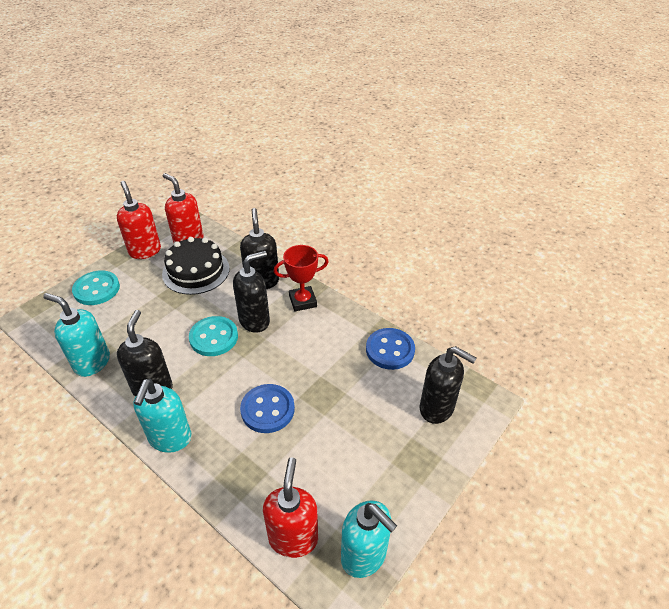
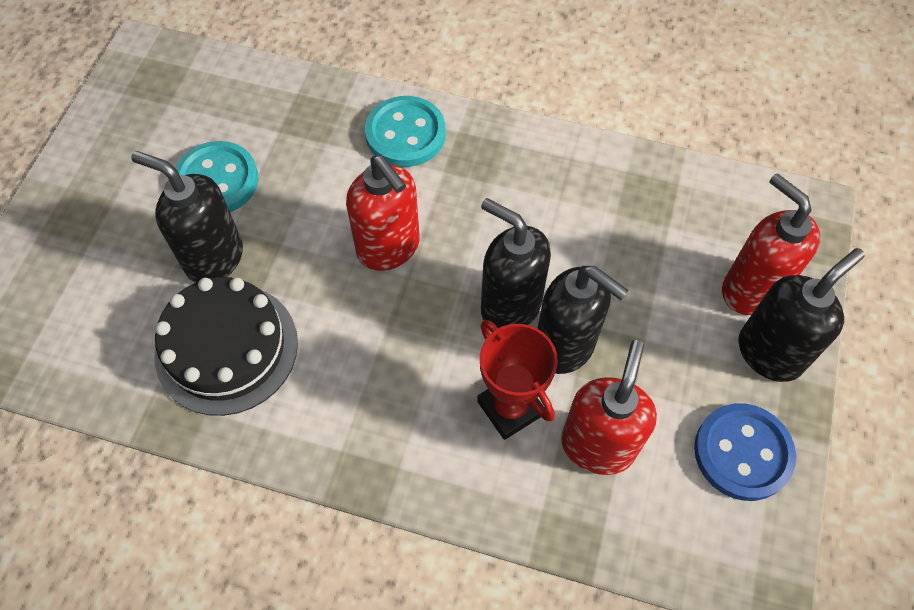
blue button: [240,384,295,433] [366,328,415,370] = 2 -> [694,403,796,501] = 1
turquoise soap dispenser: [43,293,110,377] [134,379,192,453] [341,500,397,578] = 3 -> none = 0

